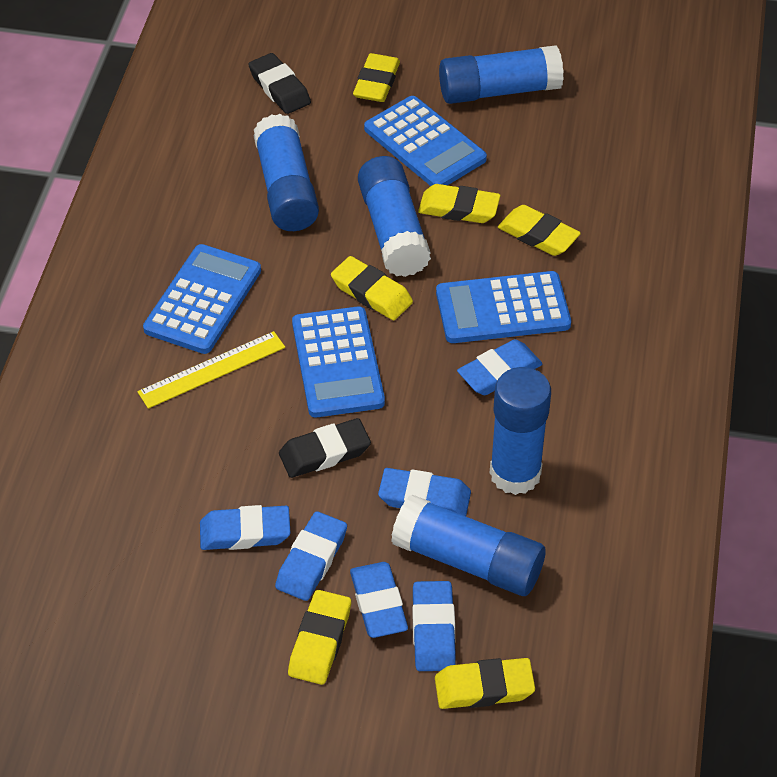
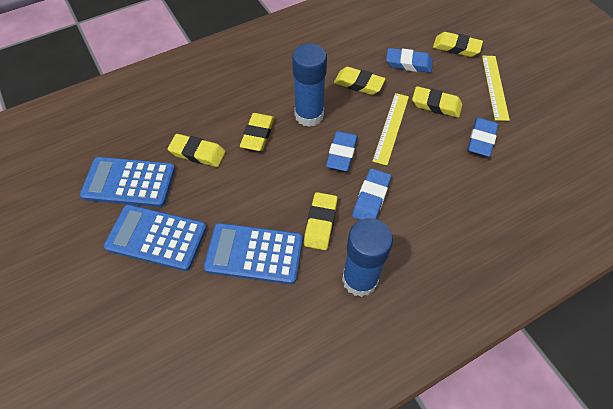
black eraser: [248,53,311,114] [279,418,371,478] = 2 -> none = 0
blue calculator: [143,244,261,354] [292,306,385,417] [364,96,487,186] [436,271,571,343] = 4 -> [80,157,175,207] [104,205,207,271] [204,223,303,284] = 3
blue eraser: [200,505,290,550] [275,511,347,601] [350,562,408,638] [378,468,471,516] [412,581,456,671] [457,339,543,395] = 6 -> [326,131,358,171] [352,169,391,220] [386,48,433,73] [468,118,498,157] = 4
blue glue stick: [254,114,319,231] [358,156,431,277] [391,495,545,596] [439,45,564,104] [490,367,551,495] = 5 -> [292,43,327,127] [342,218,393,297] = 2
yellow ruler: [137,331,285,409] = 1 -> [372,93,409,166] [482,56,510,121] = 2

